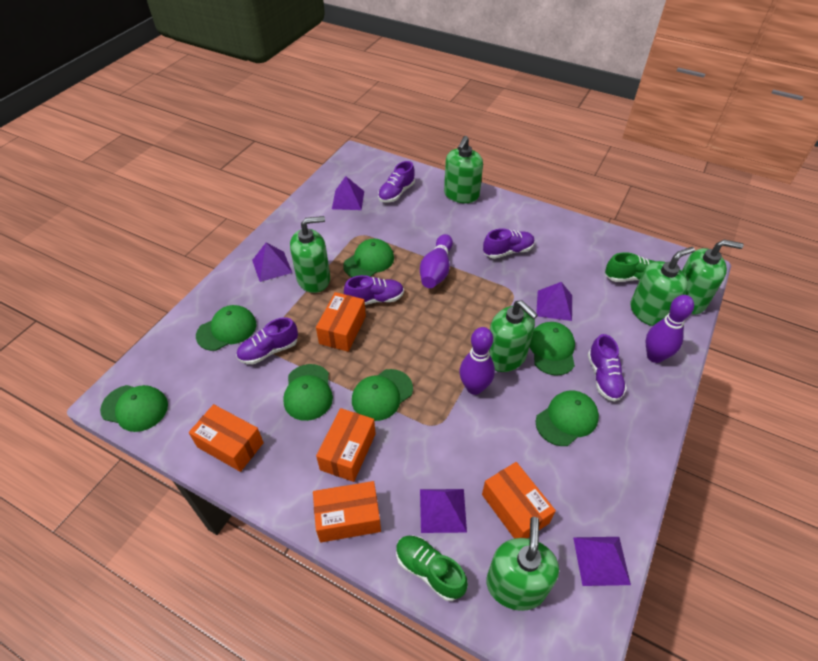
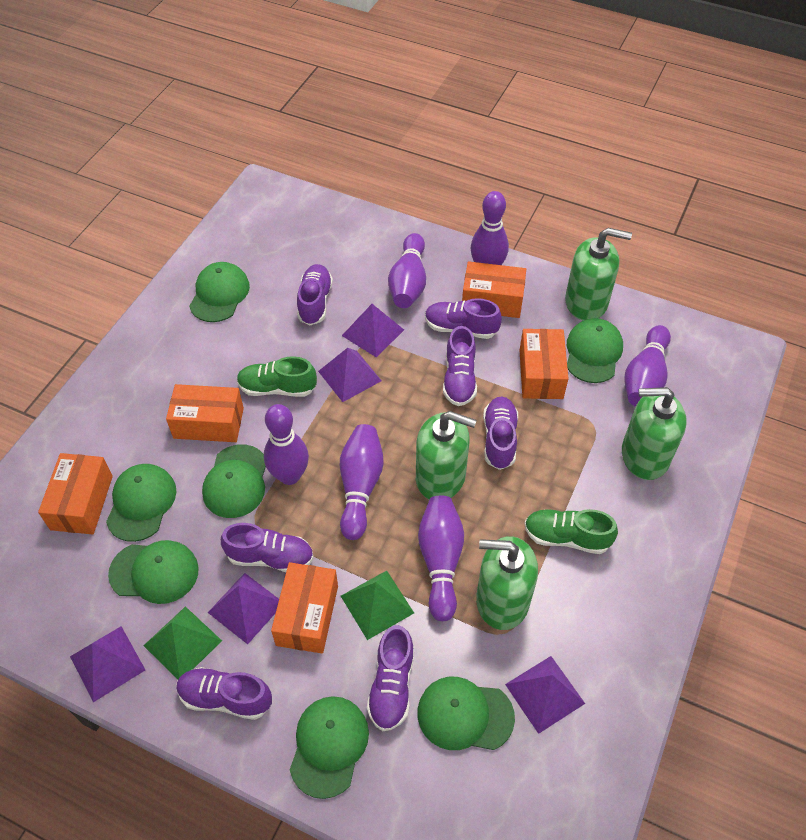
green pyramid: none = 0 -> [143,606,222,680] [341,571,414,640] = 2
green soap dispenser: [290,216,330,293] [444,136,483,203] [486,517,559,611] [489,300,538,372] [630,247,695,326] [682,240,744,315] = 6 -> [416,411,477,499] [476,536,538,630] [565,228,632,321] [622,387,687,480] = 4
purple bowling pin: [420,234,453,288] [459,327,495,395] [646,295,694,363] = 3 -> [264,404,309,485] [340,424,384,540] [388,233,426,308] [418,496,464,621] [471,191,509,265] [624,325,671,407] = 6
purple shoe: [236,317,298,364] [344,275,404,305] [378,161,415,202] [483,228,535,259] [588,334,627,402] = 5 -> [177,667,272,720] [221,523,314,572] [297,264,333,325] [367,625,414,731] [425,298,502,339] [443,326,477,406] [483,396,518,470] = 7

